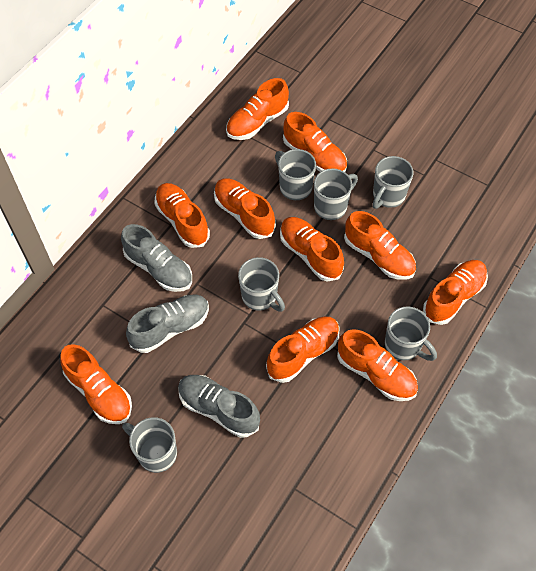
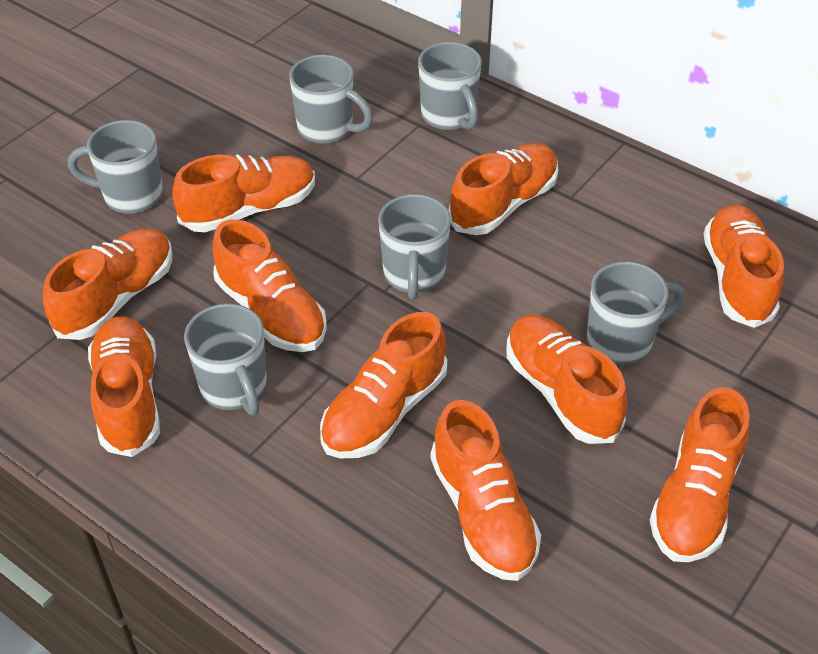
grey shoe: [121,224,192,292] [126,294,209,353] [178,375,260,438] = 3 -> none = 0

